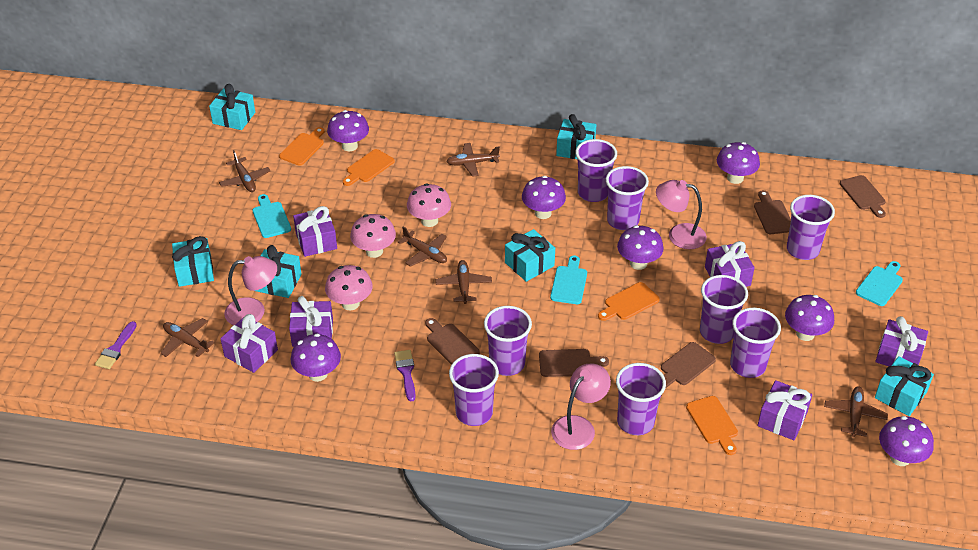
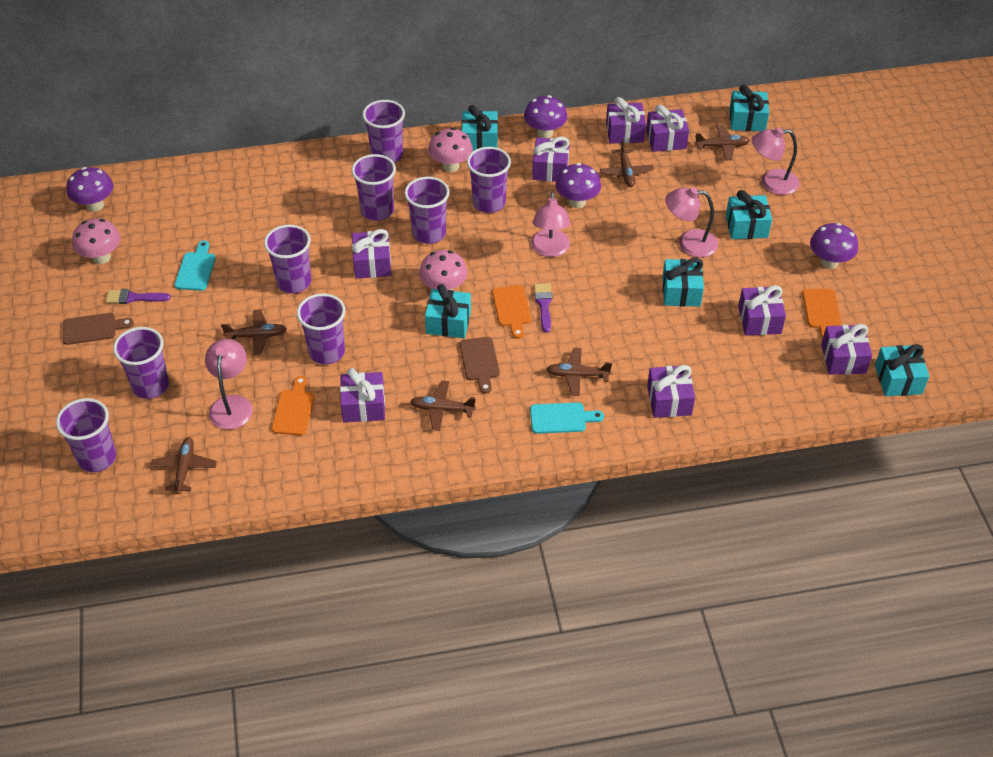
brown cutting board: [425,318,479,365] [539,349,609,377] [661,342,716,388] [754,190,791,234] [840,175,886,218] = 5 -> [63,313,134,345] [460,337,500,394] = 2
orange cutting board: [279,127,324,166] [343,149,395,186] [598,282,660,321] [686,396,738,455] = 4 -> [272,376,315,436] [492,285,531,339] [802,289,841,339] = 3
pink lamp: [224,256,277,325] [551,364,611,450] [656,180,707,249] = 3 -> [205,339,253,430] [531,192,571,257] [665,187,718,257] [751,127,800,195] = 4
purple gift: [220,314,278,373] [289,296,333,347] [293,206,337,257] [705,241,755,287] [757,380,812,440] [875,316,928,366] = 6 -> [340,368,385,422] [352,229,391,279] [532,137,570,182] [606,97,646,144] [646,105,689,152] [647,365,695,418] [738,285,786,335] [821,324,872,375] = 8
purple mushroom: [291,334,341,382] [327,110,369,151] [522,176,566,219] [617,225,664,270] [717,142,760,184] [785,295,834,341] [879,416,934,466] = 7 -> [67,167,113,212] [524,95,567,138] [556,163,601,208] [810,223,858,269] = 4
turquoise cutting board: [253,194,291,238] [550,256,587,304] [856,261,903,306] = 3 -> [174,240,216,291] [530,403,604,434] = 2

